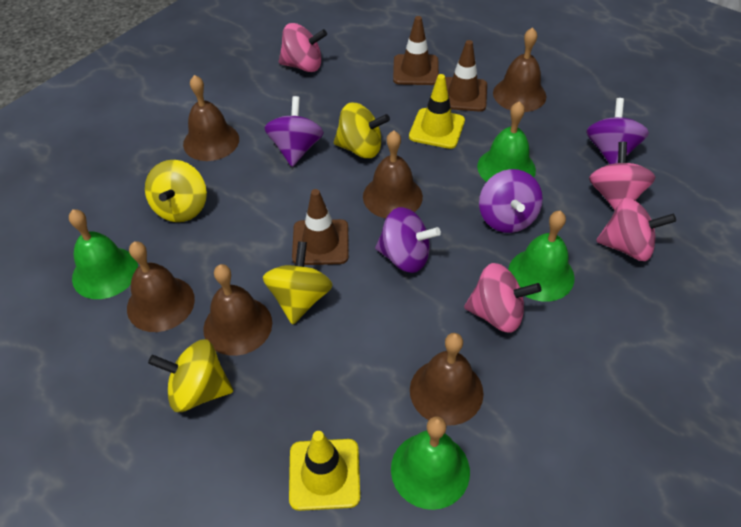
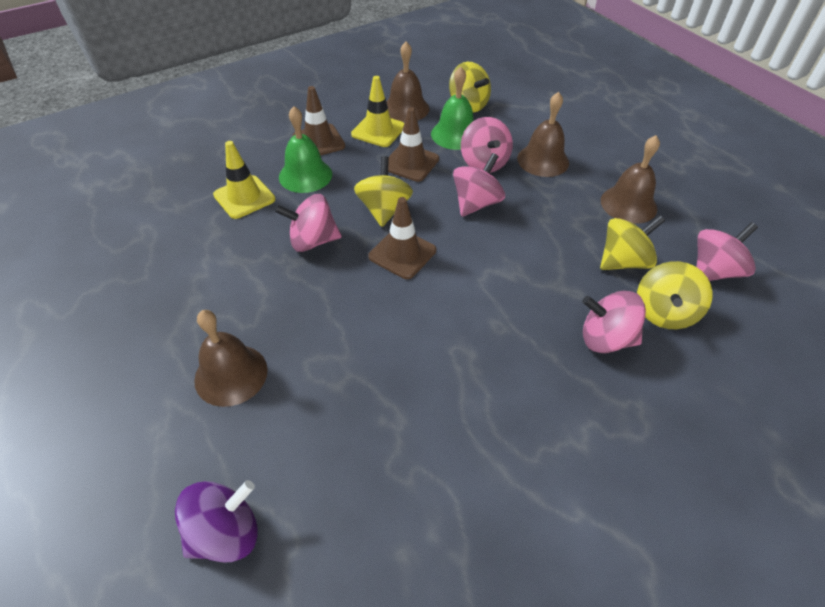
brown bell: [127,241,195,332] [183,75,239,161] [203,264,272,356] [363,131,423,218] [410,333,484,426] [493,27,546,112] = 6 -> [194,310,268,407] [386,42,430,122] [517,92,569,177] [601,135,660,224] = 4
green bell: [69,209,138,299] [391,417,470,510] [477,101,536,182] [508,211,575,302] = 4 -> [279,106,332,193] [431,67,474,150] = 2
pink spinning top: [279,23,327,72] [464,263,541,333] [589,142,656,210] [596,197,676,261] = 4 -> [274,194,342,252] [453,153,505,217] [461,117,513,173] [582,291,646,353] [697,222,758,281] = 5
purple spinning top: [265,96,323,167] [375,207,441,273] [479,169,543,233] [586,98,649,164] = 4 -> [175,480,258,563] = 1

